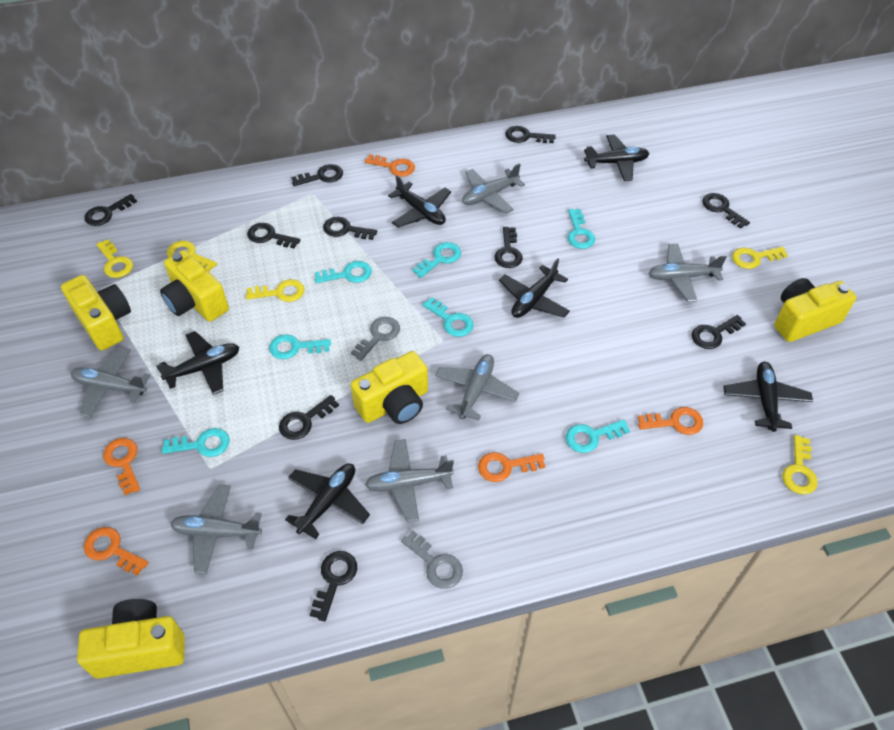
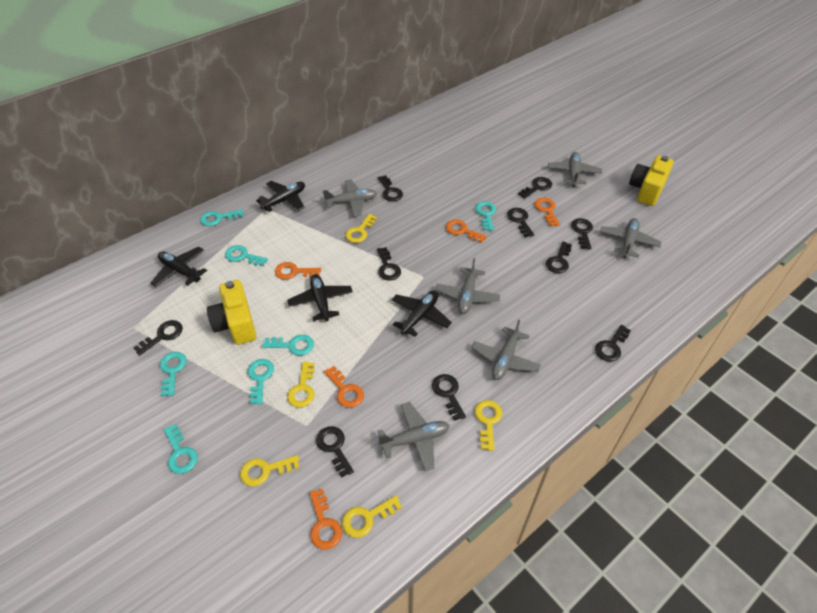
black plane: [156,331,239,395] [285,463,370,539] [388,175,451,228] [499,258,570,318] [584,134,650,181] [723,362,813,432] = 6 -> [151,247,207,287] [256,181,305,212] [287,274,353,321] [391,290,452,337] = 4
grey key: [351,317,400,361] [401,531,463,589] = 2 -> none = 0
yellow camera: [61,275,131,351] [77,599,185,678] [160,250,229,322] [351,351,428,424] [774,278,856,342] = 5 -> [207,280,256,345] [629,156,674,206] = 2

